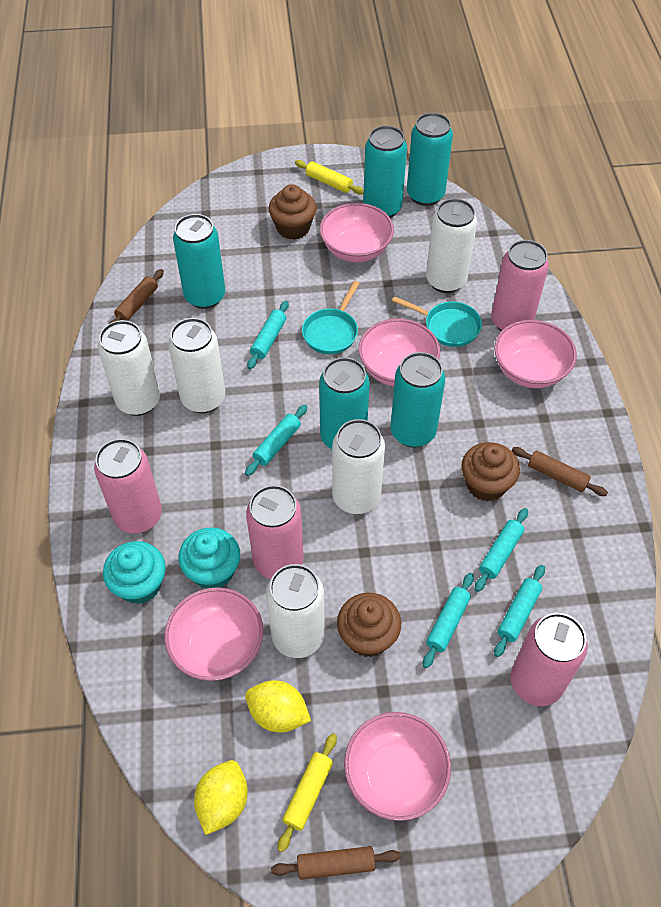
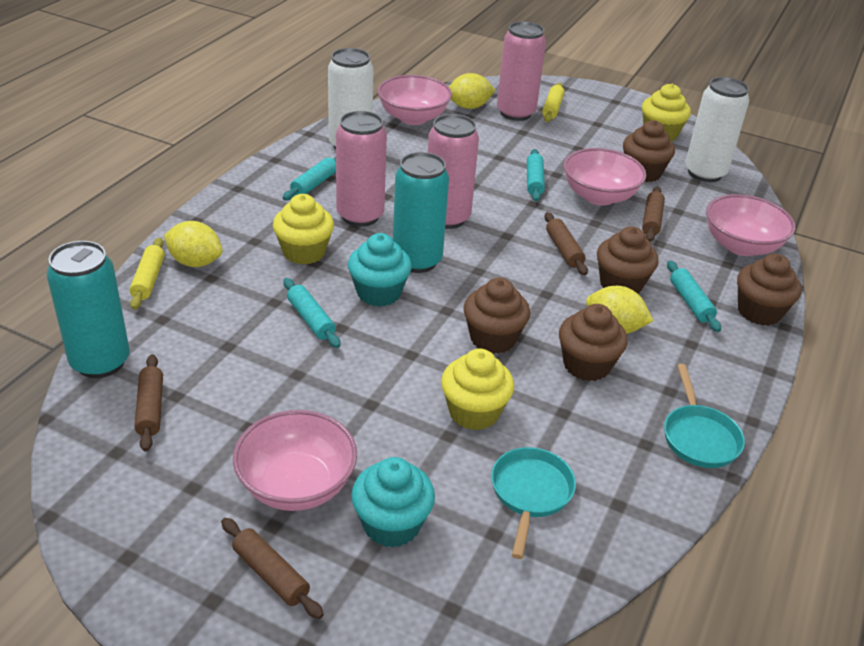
brown cupcake: [269,184,316,240] [337,593,401,657] [461,442,520,501] = 3 -> [464,278,530,354] [559,304,627,381] [597,226,659,294] [623,120,675,182] [737,254,802,326] = 5
brown rolling pin: [109,269,164,324] [271,846,401,880] [512,447,608,496] = 3 -> [135,354,163,452] [221,518,324,619] [544,212,588,275] [642,187,665,242] = 4
pink bowl: [164,587,264,681] [320,203,394,262] [344,712,451,821] [359,318,440,386] [494,320,577,388] = 5 -> [233,410,357,511] [377,75,452,125] [564,148,646,205] [706,194,796,256] = 4
pink can: [94,439,162,534] [246,485,304,579] [491,240,549,331] [511,613,588,706] = 4 -> [336,111,387,227] [428,114,479,229] [497,21,546,121] = 3
turquoise can: [173,214,225,309] [319,357,370,449] [363,126,407,218] [390,352,445,448] [407,113,453,206] = 5 -> [47,241,130,378] [393,152,449,273] = 2
turquoise rolling pin: [245,405,308,476] [247,301,289,369] [423,573,474,668] [475,508,528,592] [494,565,545,657] = 5 -> [283,157,336,200] [283,278,340,348] [527,149,545,201] [667,261,721,332] = 4
white can: [98,320,160,416] [168,318,225,413] [266,564,325,658] [332,419,385,514] [426,198,477,293] = 5 -> [328,48,374,149] [685,77,749,182] = 2
yellow cupcake: none = 0 -> [273,194,334,265] [441,349,514,430] [642,84,691,141] = 3
yellow lemon: [194,760,248,835] [245,680,311,733] = 2 -> [164,221,222,267] [449,73,495,109] [586,286,653,334] = 3

